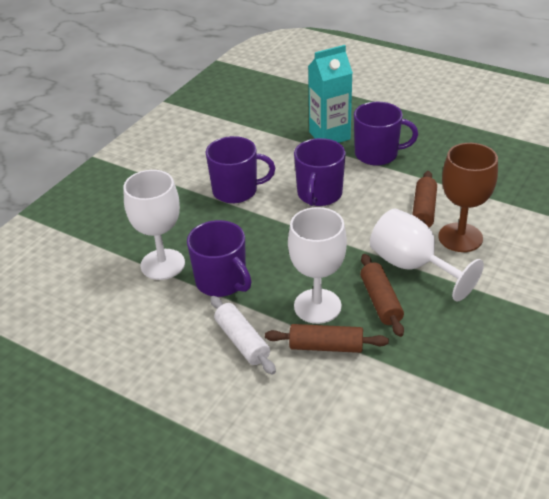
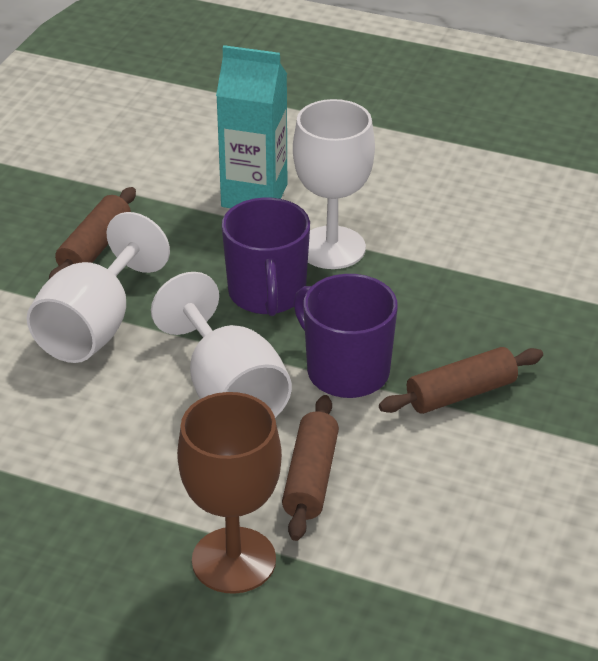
purple mug: [187,220,252,297] [206,136,275,203] [294,138,346,206] [354,102,418,166] = 4 -> [222,198,310,316] [294,274,398,398] = 2
white rolling pin: [211,296,276,375] = 1 -> none = 0

